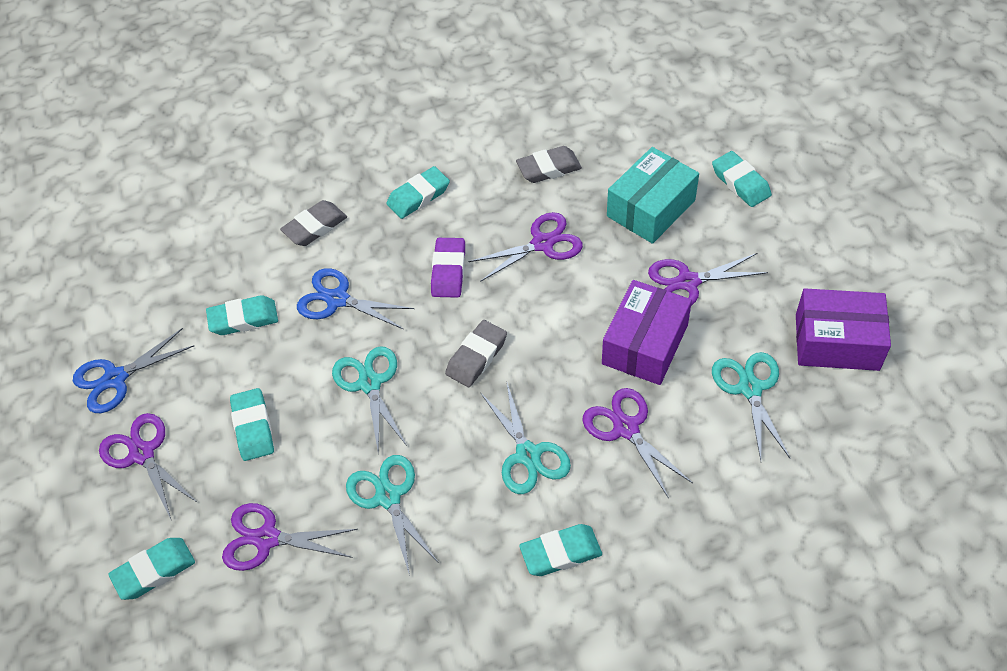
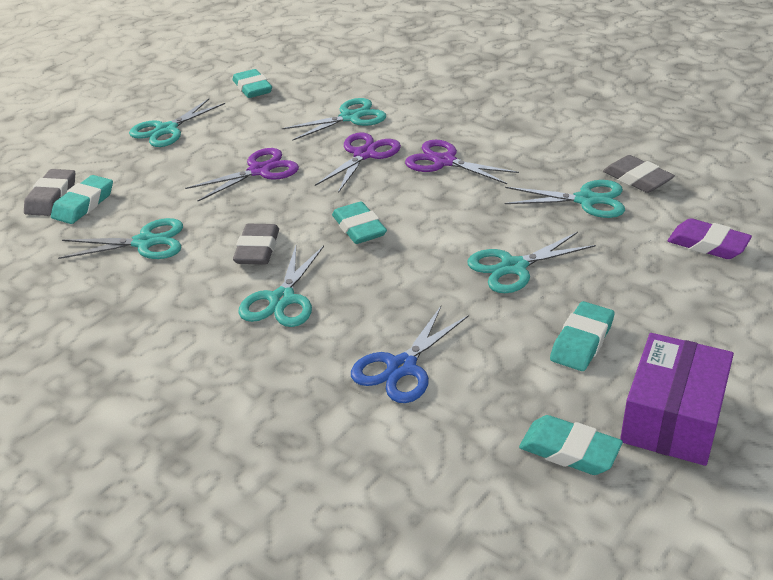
blue scissors: [73,328,194,413] [297,268,415,329] = 2 -> [351,306,469,403] = 1
purple box: [602,280,692,385] [796,288,891,371] = 2 -> [620,333,734,466] = 1
purple scissors: [99,413,198,521] [222,503,358,571] [468,212,583,282] [583,388,693,499] [648,253,768,306] = 5 -> [185,148,299,201] [315,132,401,193] [405,140,519,184] = 3
turquoise box: [607,147,699,244] = 1 -> none = 0
turquoise eraser: [108,538,195,600] [206,295,278,335] [230,388,274,461] [386,166,450,219] [519,524,602,576] [712,151,772,207] = 6 -> [51,175,113,224] [233,69,272,98] [332,201,387,244] [519,415,623,475] [550,301,615,371] = 5
turquoise scissors: [332,346,407,455] [346,455,438,576] [480,383,571,494] [712,352,791,461] = 4 -> [58,218,183,259] [129,99,225,147] [238,246,324,327] [282,98,386,141] [467,232,596,293] [504,180,625,218] = 6

